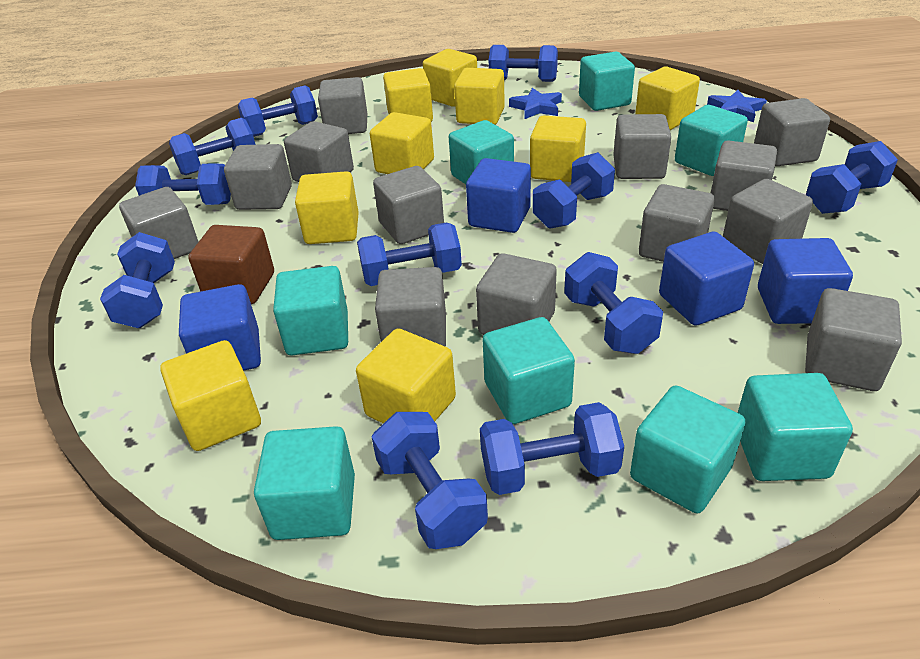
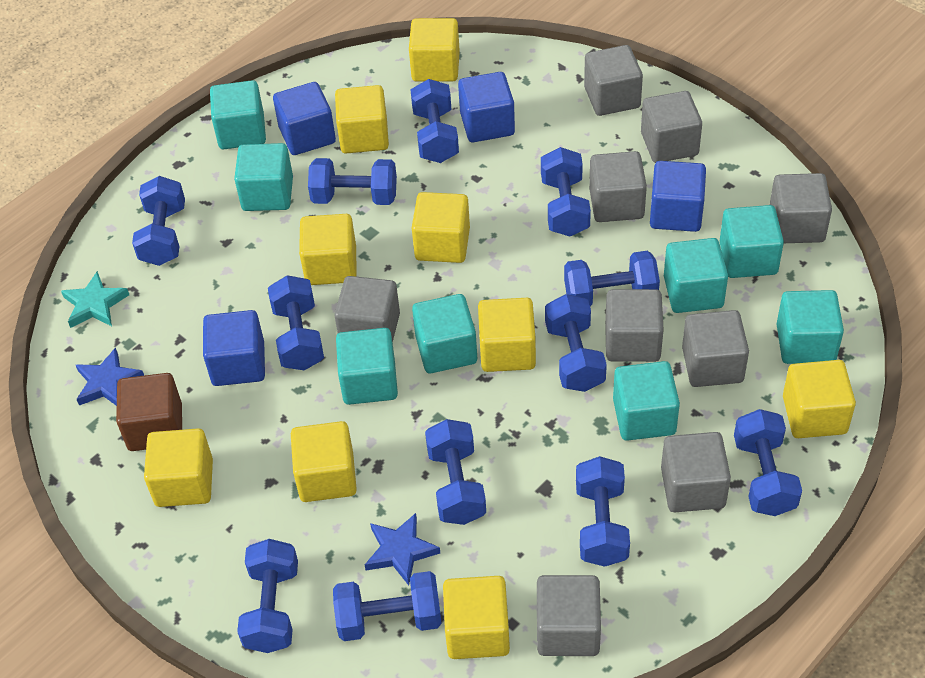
blue dumbbell: [100,232,175,328] [135,163,231,205] [169,118,256,175] [238,85,318,137] [357,223,462,286] [372,412,488,549] [480,402,624,495] [489,45,558,82] [533,152,615,229] [564,252,663,354] [806,141,898,214] = 11 -> [132,176,185,266] [237,539,298,653] [268,275,324,370] [308,158,397,205] [333,571,442,641] [411,79,459,163] [425,419,486,525] [541,147,591,236] [545,294,607,392] [564,251,660,306] [576,456,630,567] [734,409,802,516] = 12
grey cube: [119,187,199,259] [224,144,292,210] [284,121,354,182] [318,77,368,134] [373,166,444,244] [375,267,446,347] [476,253,557,335] [613,114,671,179] [639,184,715,262] [711,140,777,211] [723,179,813,264] [754,98,830,166] [805,288,902,391] = 13 -> [334,276,400,343] [537,575,601,656] [584,45,643,116] [589,151,647,222] [605,289,664,362] [641,91,702,163] [661,432,731,512] [682,310,749,387] [770,173,832,243] = 9
turquoise star: none = 0 -> [61,271,129,328] = 1

